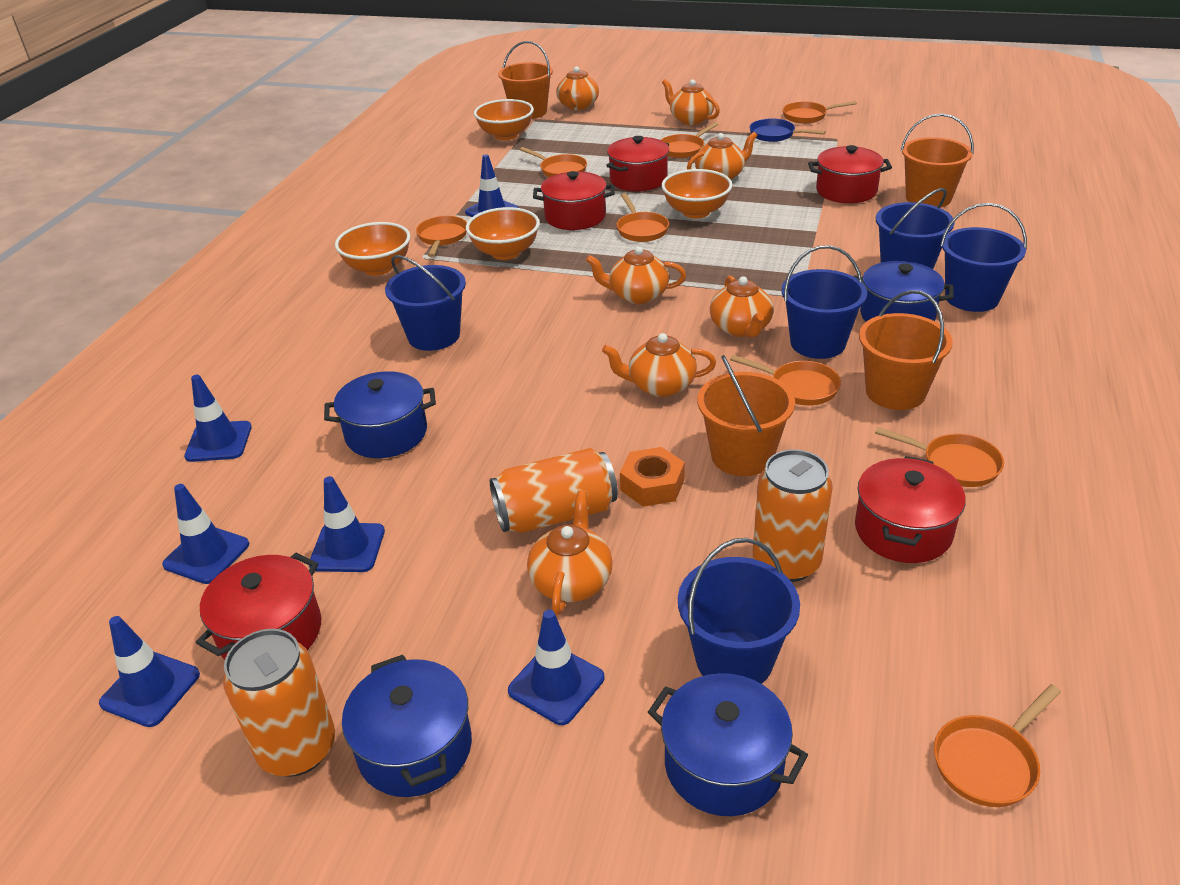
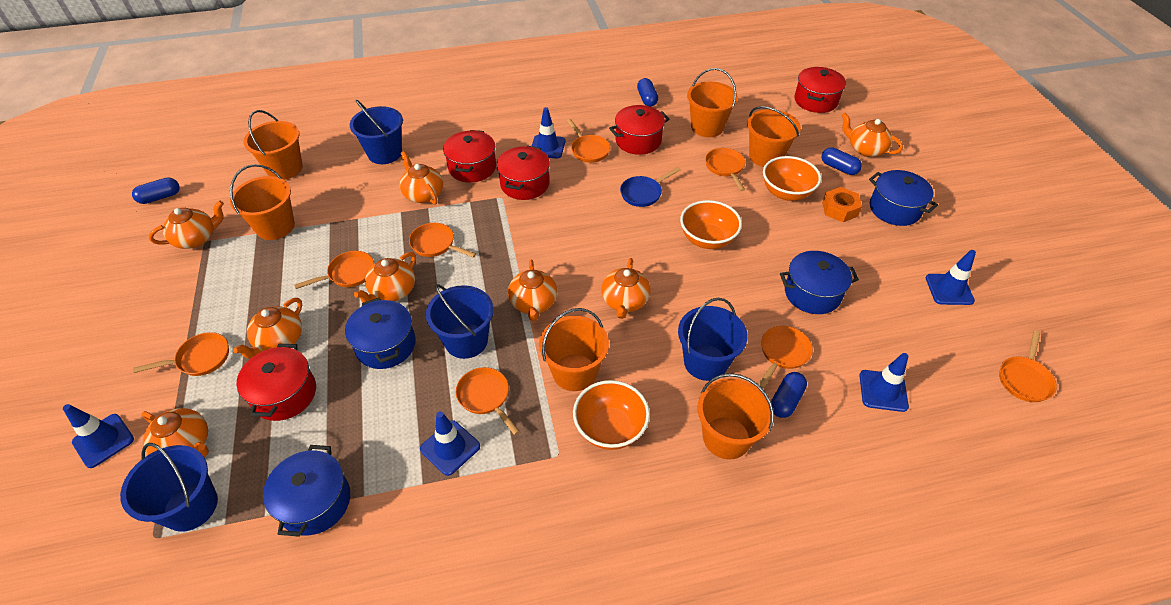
blue bucket: [385,255,466,351] [678,538,800,684] [782,245,867,359] [876,188,955,269] [940,203,1027,312] = 5 -> [120,443,218,532] [350,100,403,164] [426,284,494,359] [678,298,748,381] = 4
blue capsule: none = 0 -> [132,177,180,204] [637,78,658,107] [771,372,807,418] [822,147,862,175] = 4
blue traffic cone: [99,616,200,727] [162,484,249,584] [184,375,252,462] [309,476,385,572] [465,154,519,217] [508,610,604,725] = 6 -> [63,404,134,468] [420,411,480,476] [532,107,566,159] [859,353,909,412] [926,250,976,305] = 5
orange bowl: [335,222,410,275] [466,207,540,260] [474,99,534,140] [661,169,732,218] = 4 -> [573,380,650,450] [680,200,742,249] [763,156,821,201] = 3
orange bucket: [498,41,553,119] [697,355,795,476] [859,290,953,410] [901,113,974,208] = 4 -> [230,164,295,240] [244,110,303,180] [539,308,609,391] [687,68,738,137] [698,373,774,459] [747,106,801,167] = 6
orange can: [223,629,335,777] [490,448,618,533] [753,449,833,582] = 3 -> none = 0
orange teapot: [527,491,613,615] [557,66,599,110] [586,246,686,304] [602,333,716,397] [662,79,720,125] [687,132,758,180] [710,276,773,337] = 7 -> [141,408,209,457] [149,200,224,249] [233,298,302,359] [354,252,416,302] [399,151,443,205] [508,260,557,321] [601,258,650,319] [841,113,903,157] = 8

